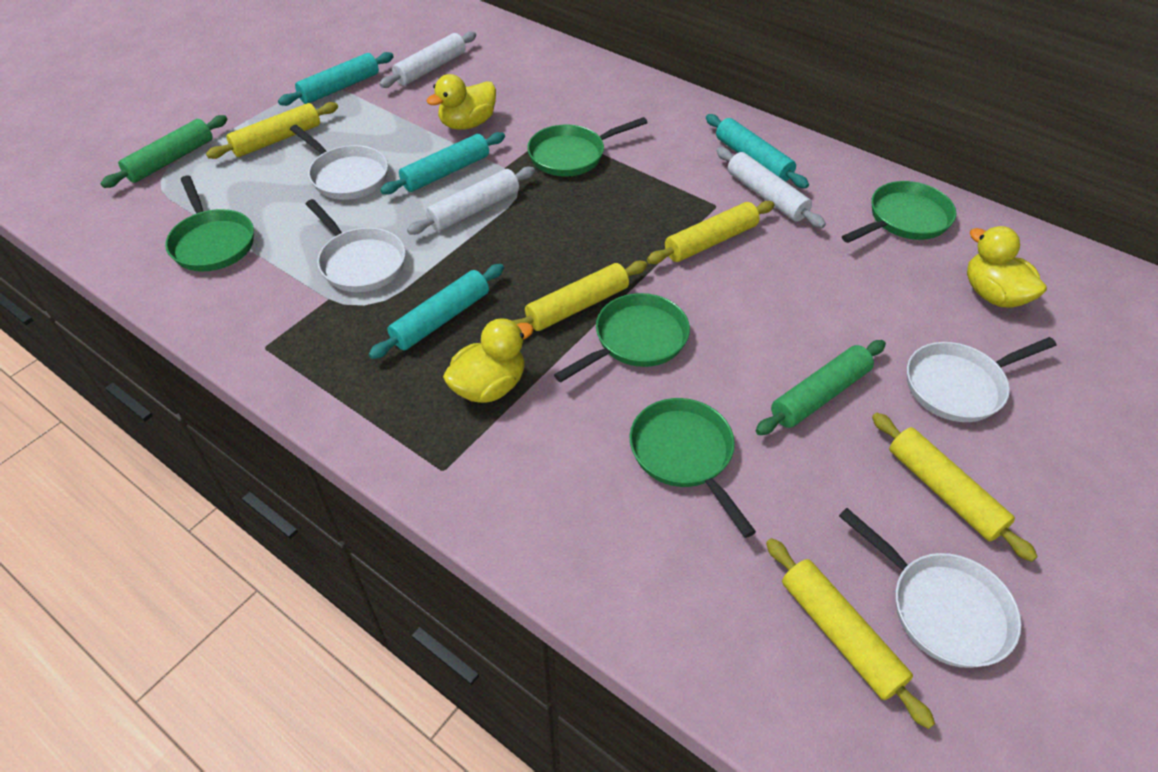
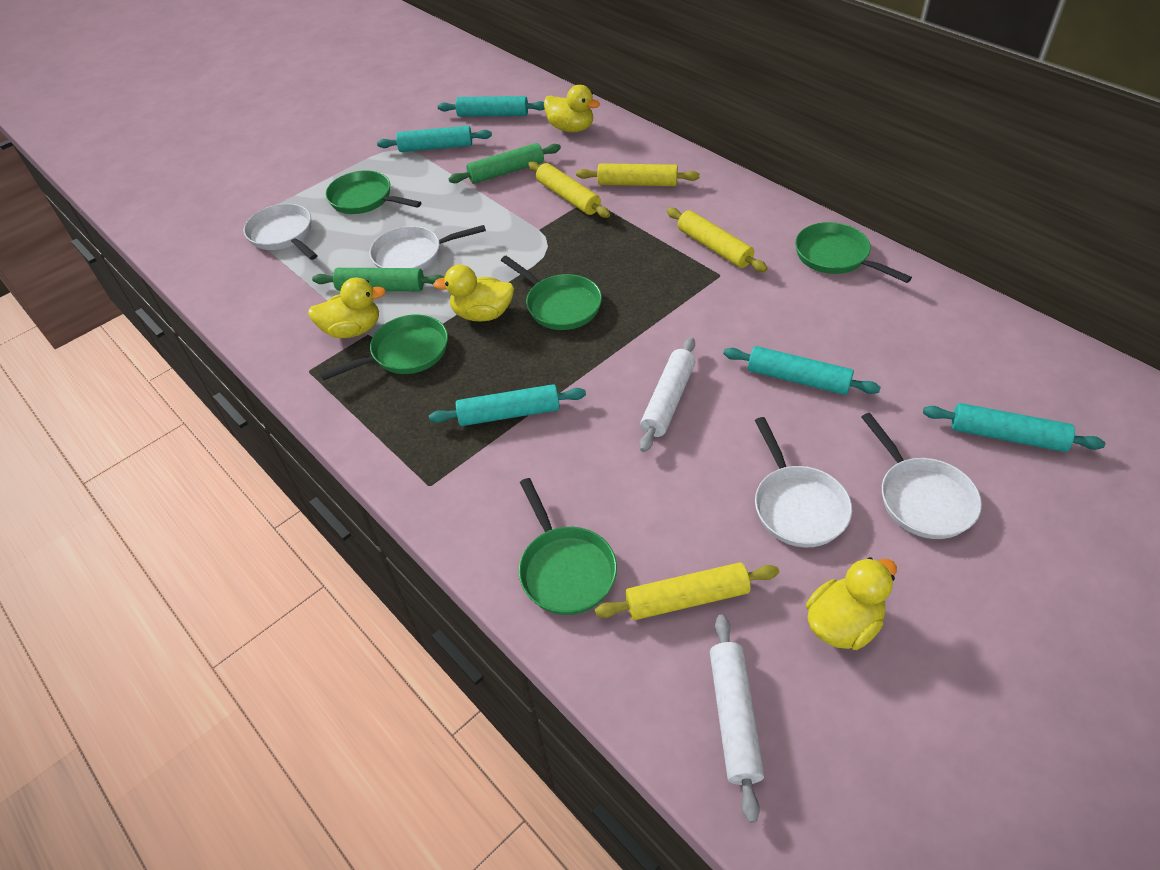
turquoise rolling pin: [278,52,394,106] [369,264,504,359] [380,132,505,194] [706,114,809,188] = 4 -> [377,126,492,152] [429,384,586,426] [438,96,545,117] [723,346,881,395] [923,403,1105,452] = 5
white rolling pin: [379,31,476,88] [407,167,535,235] [717,147,826,228] = 3 -> [639,337,696,452] [710,614,764,823] = 2
yellow duck: [427,74,496,130] [443,318,534,403] [967,226,1047,308] = 3 -> [308,277,386,338] [433,264,514,321] [544,85,600,132] [806,557,897,650] = 4
yellow rolling pin: [206,102,338,159] [512,261,647,331] [647,201,775,264] [766,538,935,729] [872,413,1038,562] = 5 -> [528,161,610,218] [576,163,700,186] [595,562,779,620] [667,207,768,272] = 4

